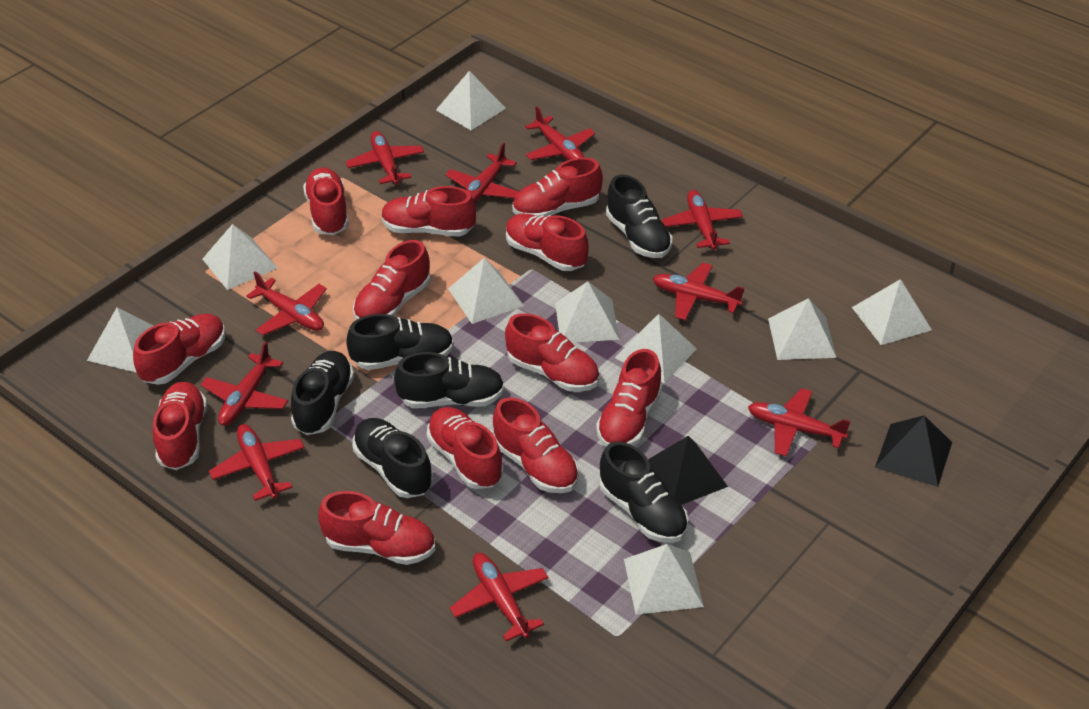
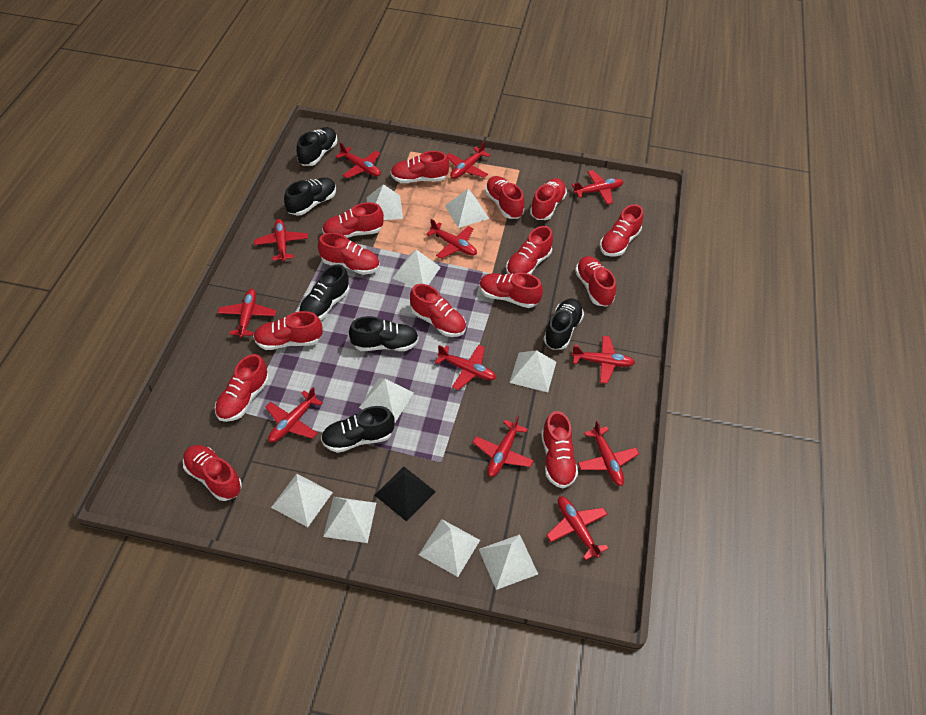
black pyramid: [648,436,728,505] [875,415,952,487] = 2 -> [375,467,436,522] = 1
red plane: [201,341,288,426] [209,424,305,501] [246,271,327,335] [346,131,424,184] [445,143,519,203] [450,553,549,641] [525,106,595,160] [652,263,744,320] [661,190,743,250] [748,388,851,456] = 10 -> [218,289,276,338] [254,219,308,262] [266,387,323,442] [335,142,381,178] [426,219,477,259] [435,345,496,390] [447,142,490,179] [472,415,534,477] [546,496,609,560] [571,336,635,384] [572,170,623,205] [578,420,639,486] = 12
red shoe: [133,314,225,385] [153,382,207,470] [303,168,349,235] [318,491,435,565] [353,240,430,320] [381,186,476,237] [427,407,503,489] [493,397,579,493] [505,313,599,392] [506,214,589,271] [512,157,603,217] [596,349,662,447] = 12 -> [183,445,242,501] [215,354,269,422] [253,311,323,350] [318,233,380,275] [322,202,384,238] [390,151,449,183] [410,284,466,337] [479,273,543,308] [485,176,524,219] [506,226,553,274] [530,178,567,220] [541,411,578,488] [575,256,616,307] [600,204,643,256] = 14

